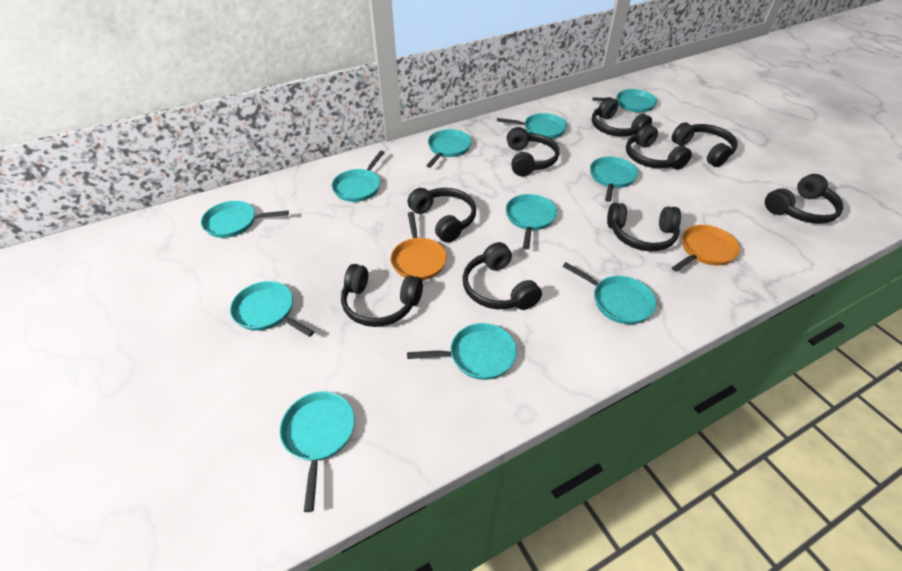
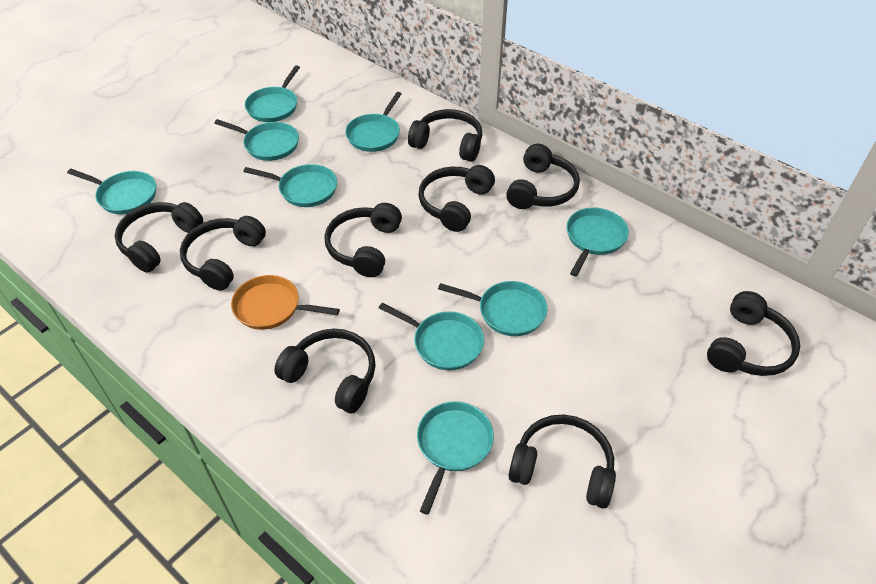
orange pan: [391,212,447,280] [672,225,740,272] = 2 -> [231,275,340,330] = 1
turquoise pan: [201,201,289,238] [230,281,314,337] [280,391,355,512] [332,150,385,202] [407,323,517,380] [426,129,472,168] [497,113,567,139] [506,194,557,249] [563,262,656,324] [590,157,638,202] [592,89,657,112] = 11 -> [67,169,156,214] [214,119,299,161] [243,164,337,207] [245,65,300,122] [345,92,402,152] [379,302,484,370] [417,401,494,515] [438,281,547,336] [566,207,629,277] = 9

